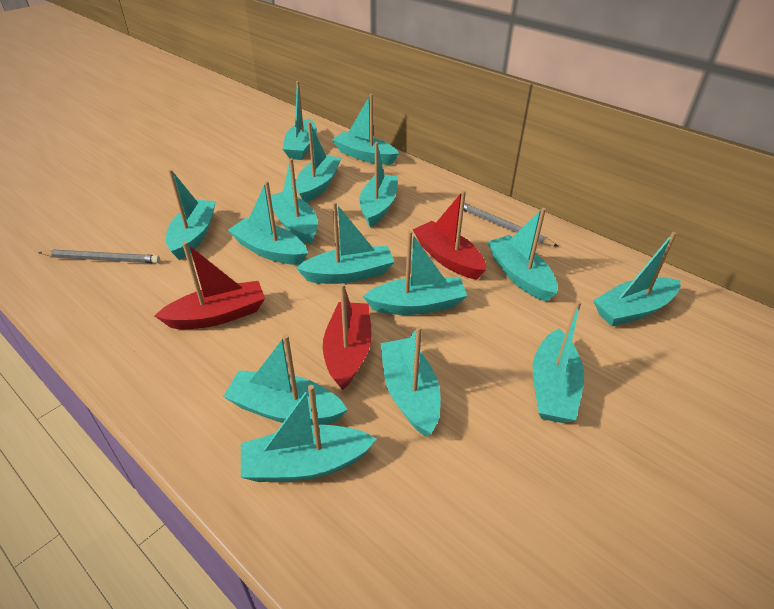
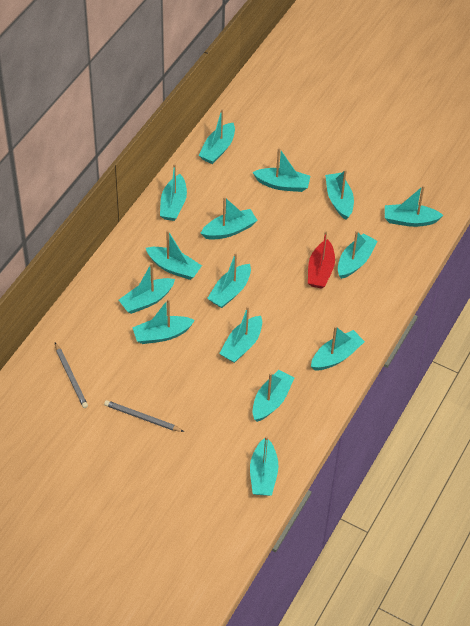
red boat: [155,242,265,329] [323,283,372,390] [412,190,486,280] = 3 -> [308,231,335,289] = 1

